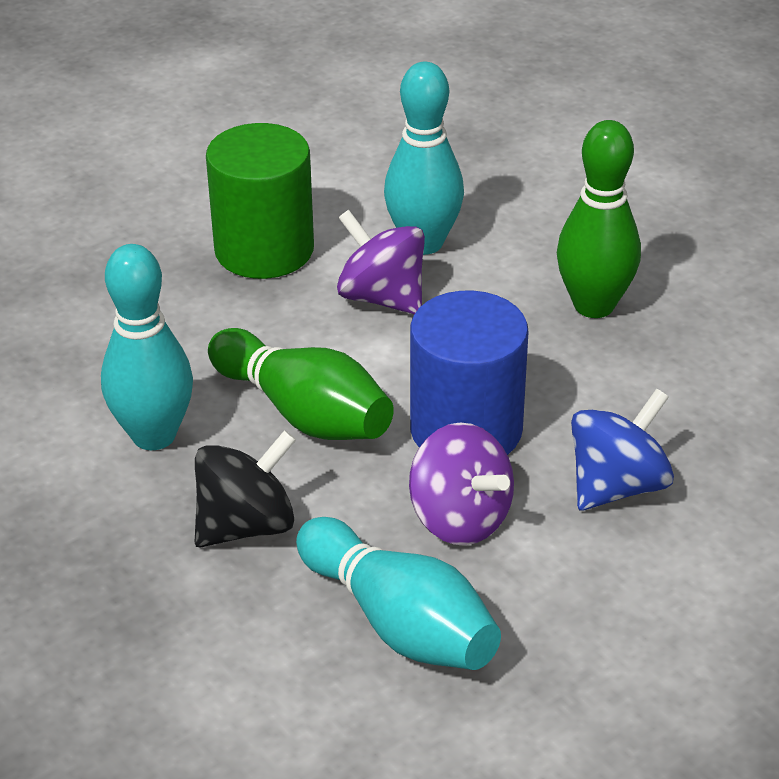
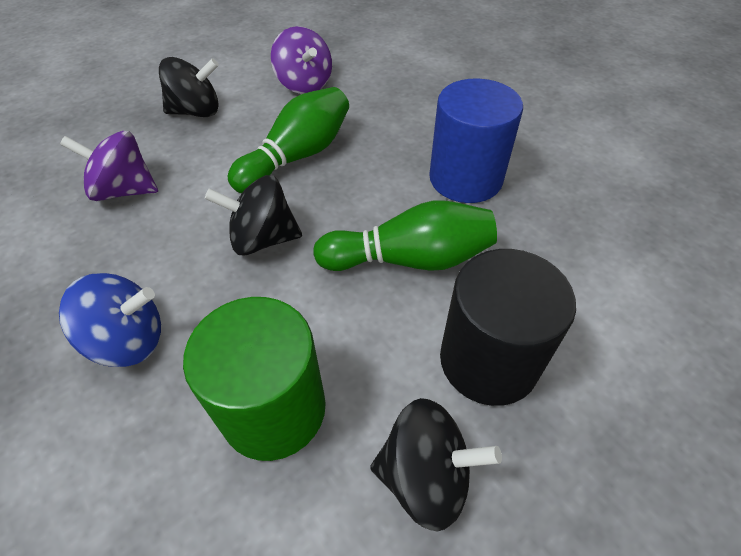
black cylinder: none = 0 -> [440,249,576,406] = 1
black spinning top: [195,430,296,548] = 1 -> [159,57,219,117] [205,175,302,255] [370,398,502,532] = 3
turquoise bowling pin: [101,244,193,450] [296,517,501,670] [384,62,464,255] = 3 -> none = 0

